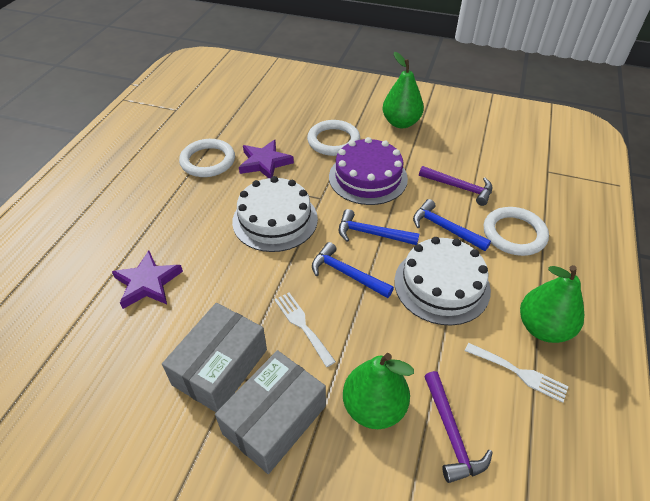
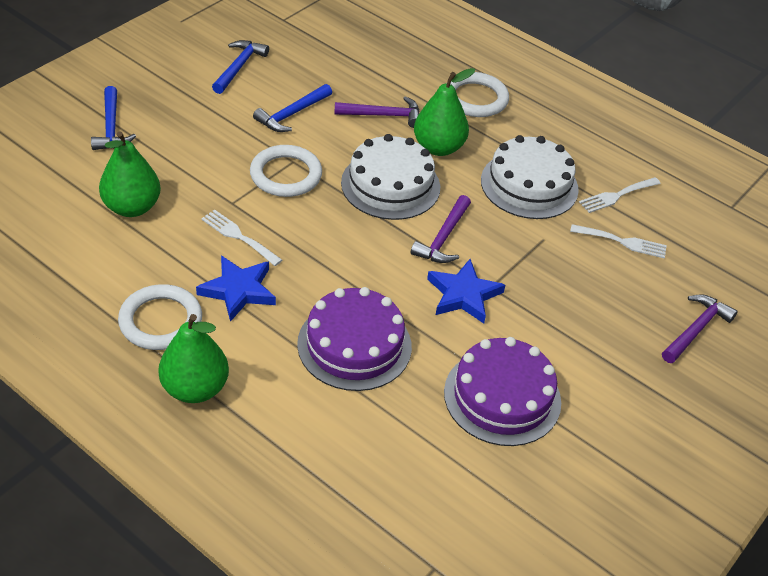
blue star: none = 0 -> [196,256,276,322] [427,259,505,324] = 2
grey box: [162,303,267,412] [215,350,326,474] = 2 -> none = 0
purple cake: [329,137,408,205] = 1 -> [297,287,412,391] [444,337,561,446] = 2
purple hammer: [419,166,492,206] [424,371,493,483] = 2 -> [334,97,420,128] [411,195,471,263] [662,295,738,363] = 3
purple star: [112,250,183,309] [239,140,294,178] = 2 -> none = 0
white fork: [274,292,336,367] [465,343,569,403] = 2 -> [201,210,282,266] [570,224,667,259] [579,177,661,213] = 3

